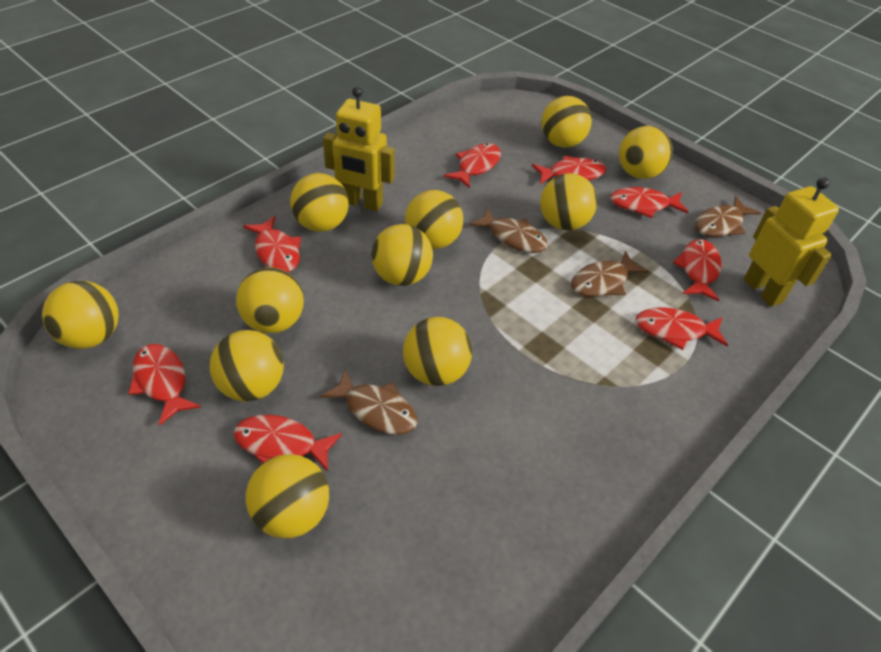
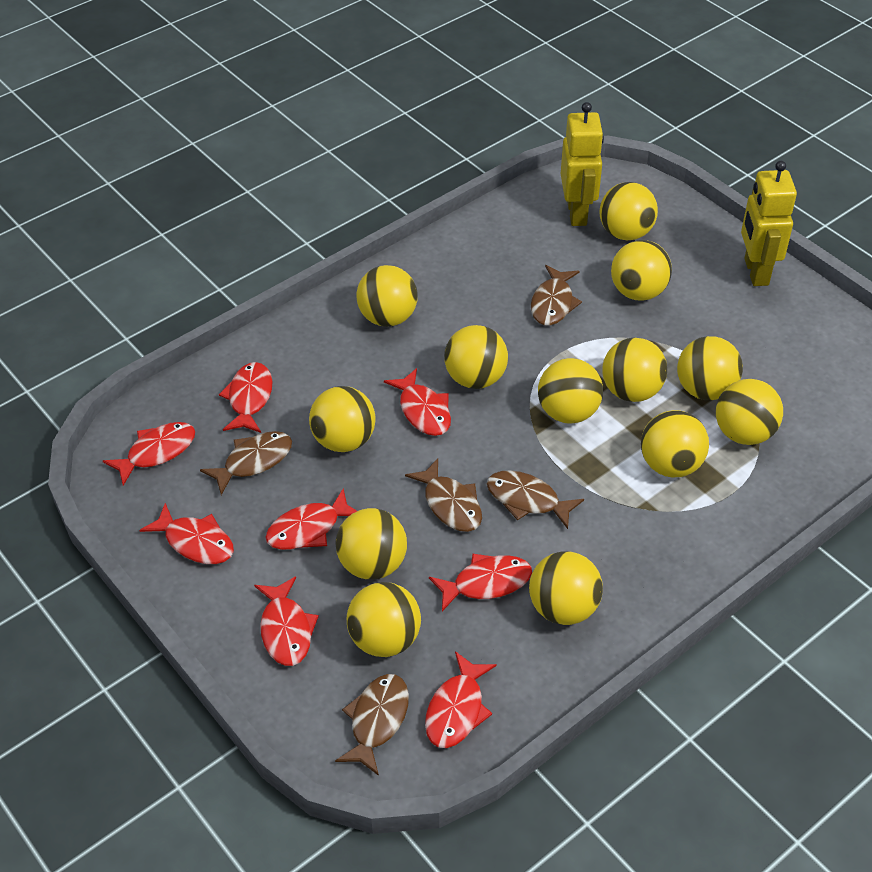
brown fish: [320,369,418,435] [469,207,548,253] [571,251,649,297] [695,196,761,237] = 4 -> [200,431,292,495] [335,674,409,776] [405,458,482,532] [487,470,584,529] [531,265,582,325] = 5
yellow ball: [42,281,119,349] [210,330,284,402] [236,267,304,333] [246,454,329,538] [290,173,349,232] [371,224,433,286] [403,317,472,386] [405,190,463,249] [540,173,597,230] [541,96,592,148] [619,126,673,179] = 11 -> [309,386,376,452] [336,508,407,580] [347,582,421,657] [356,265,418,327] [444,325,508,389] [529,551,603,625] [538,358,603,423] [599,182,658,241] [602,338,667,402] [611,240,672,301] [641,410,709,477] [677,336,743,400] [716,379,783,445] = 13

